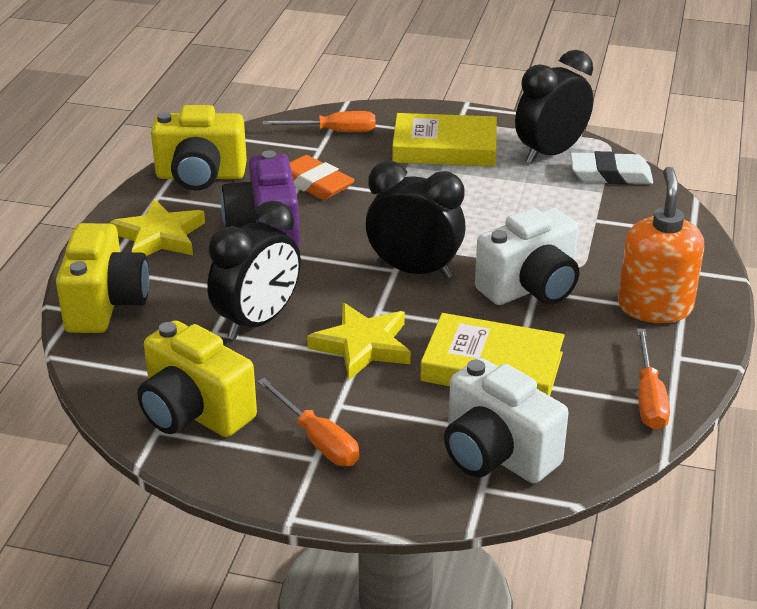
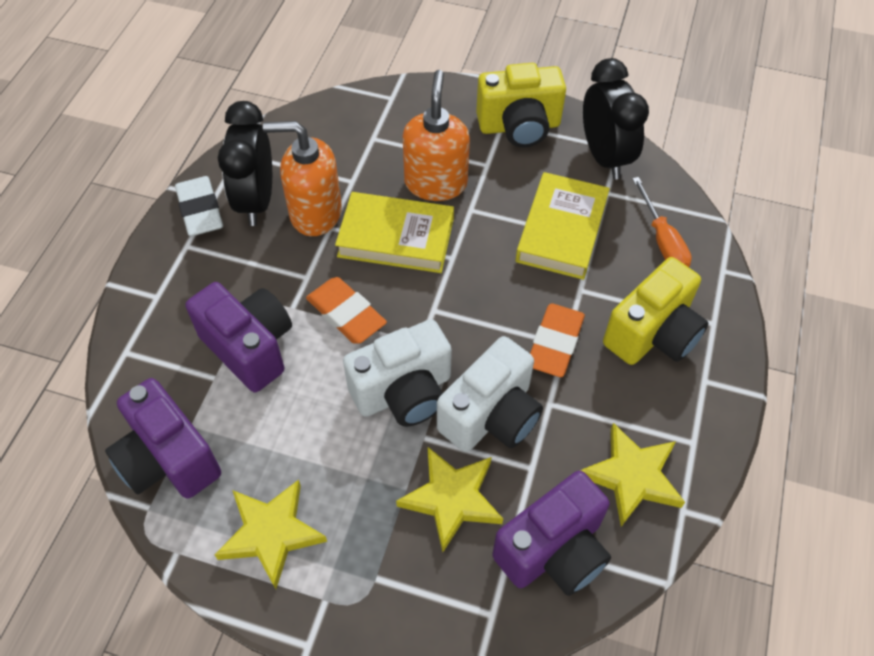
black clock: [207,200,301,340] [365,161,466,279] [515,50,594,164] = 3 -> [218,101,272,226] [583,58,649,180] = 2
orange eraser: [290,155,354,200] = 1 -> [306,277,387,344] [530,303,585,377] = 2
orange screwdriver: [257,378,359,466] [263,111,375,132] [637,328,670,430] = 3 -> [632,177,692,267] = 1
orange soap dispenser: [618,167,704,323] = 1 -> [263,121,342,236] [403,70,470,201] = 2
purple camera: [221,150,300,248] = 1 -> [105,378,221,499] [185,282,292,392] [492,471,611,596] = 3
yellow camera: [56,223,149,333] [137,320,257,437] [151,105,247,190] = 3 -> [476,63,566,147] [603,257,708,365] = 2
yellow star: [110,199,205,256] [307,303,411,380] = 2 -> [215,480,327,589] [396,447,503,552] [580,423,685,527] = 3

